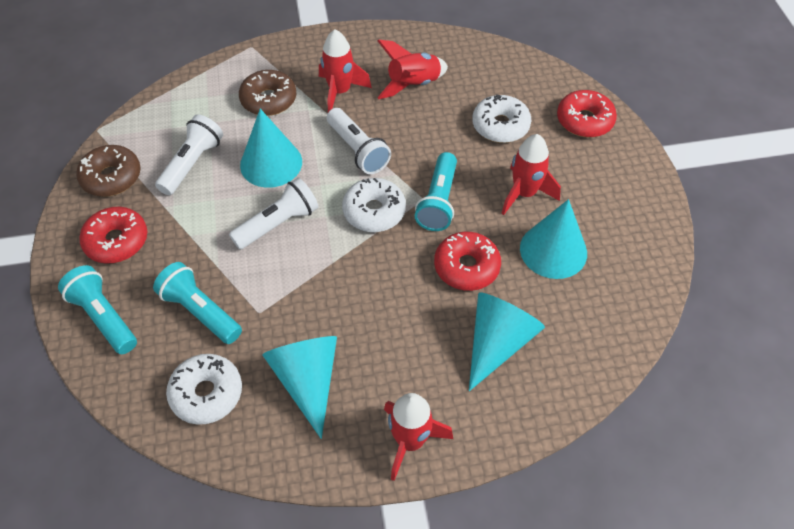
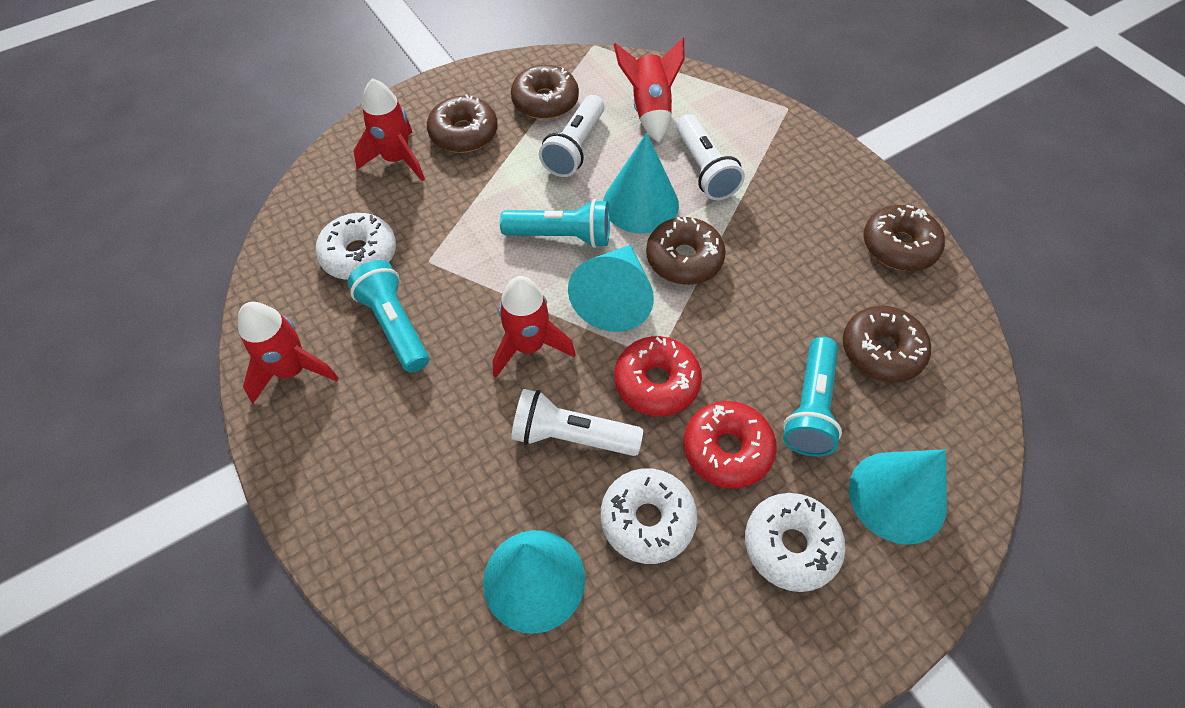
brown donut: [76,145,141,197] [239,70,296,116] = 2 -> [427,94,498,153] [511,65,579,119] [646,217,726,285] [843,306,931,383] [863,205,945,271] = 5
red donut: [79,207,147,264] [434,232,501,291] [557,90,617,138] = 3 -> [614,336,702,416] [684,401,777,489] = 2

